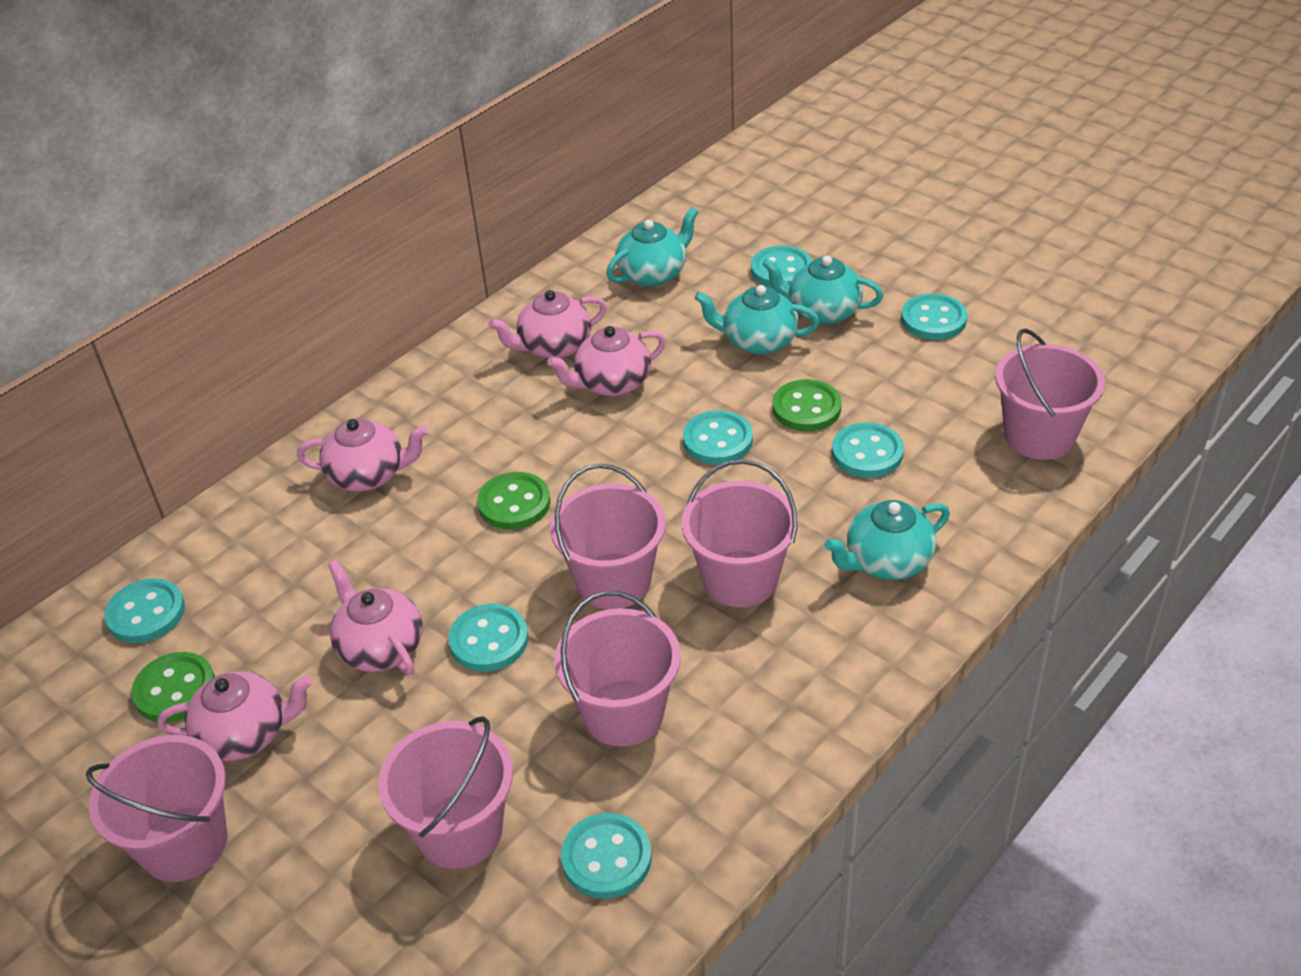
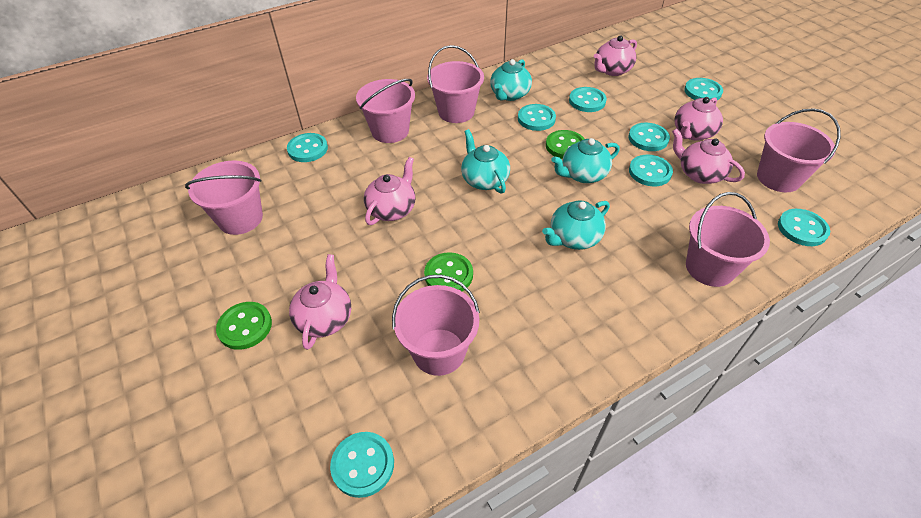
turquoise button: [104,578,185,643] [448,604,528,671] [561,813,652,899] [683,410,753,465] [751,245,812,288] [832,422,904,478] [901,293,967,340] = 7 -> [287,133,328,162] [330,432,394,498] [518,104,556,131] [569,87,607,112] [628,123,670,151] [629,155,673,186] [684,78,723,100] [778,209,830,246] = 8

